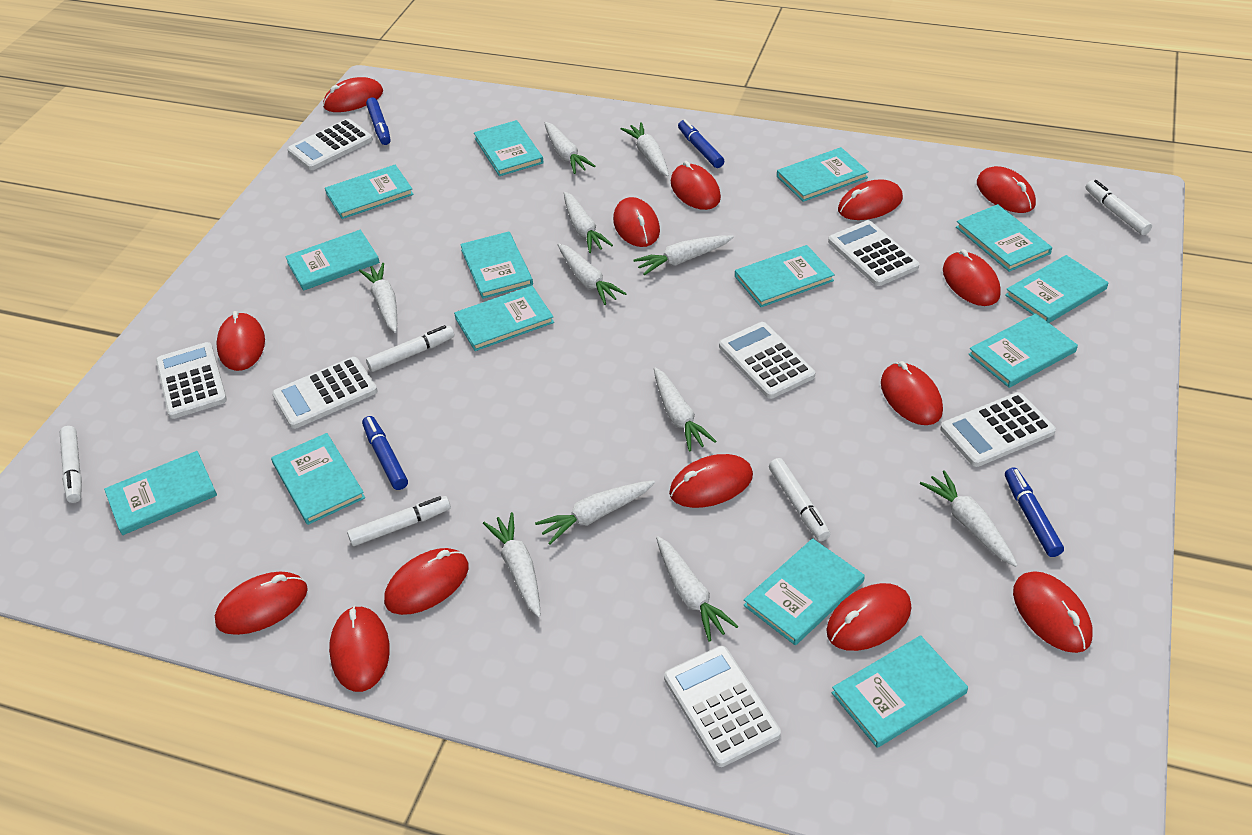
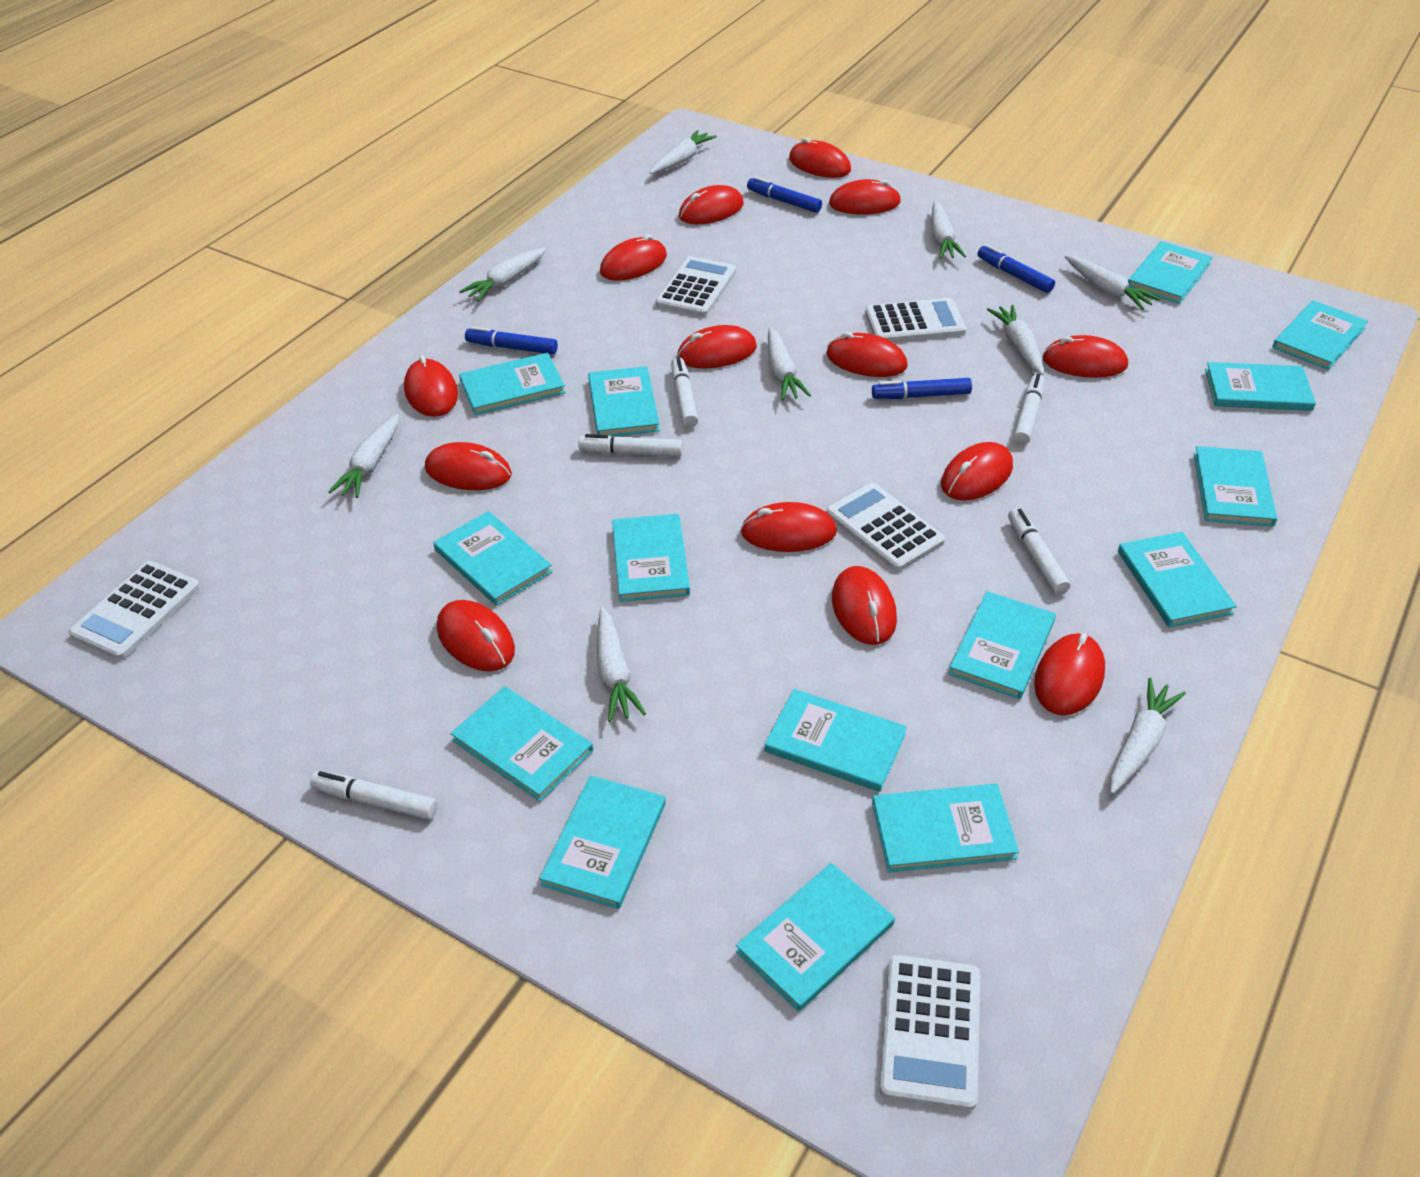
turquoise book: [104,451,217,535] [271,433,365,525] [285,230,380,291] [325,165,414,219] [454,285,554,351] [460,231,533,299] [474,120,544,176] [735,245,835,307] [744,538,865,645] [777,147,869,202] [832,635,968,748] [956,204,1052,272] [968,314,1078,388] [1005,255,1108,323] = 14 -> [433,511,552,606] [450,686,593,802] [459,353,566,415] [539,775,666,909] [588,366,660,437] [612,514,690,602] [736,863,895,1012] [765,689,907,792] [872,784,1019,872] [948,591,1056,699] [1118,532,1237,628] [1128,241,1213,304] [1194,446,1277,527] [1205,362,1316,411] [1273,300,1368,370] = 15
white calculator: [156,342,227,419] [272,357,378,429] [287,119,373,170] [664,646,781,767] [719,322,815,399] [828,220,919,286] [940,392,1056,467] = 7 -> [69,561,200,660] [656,256,736,317] [826,483,945,571] [865,298,966,342] [879,955,980,1111] = 5
white carrot: [359,263,397,333] [483,512,540,617] [535,480,655,545] [545,122,595,174] [558,244,627,305] [564,192,613,253] [621,122,669,177] [633,235,734,276] [654,367,716,452] [656,536,738,642] [920,470,1018,567] = 11 -> [328,414,399,498] [459,248,546,302] [597,607,646,722] [650,130,717,174] [768,327,811,400] [931,201,966,259] [987,305,1044,375] [1065,255,1161,310] [1110,678,1186,794] = 9

